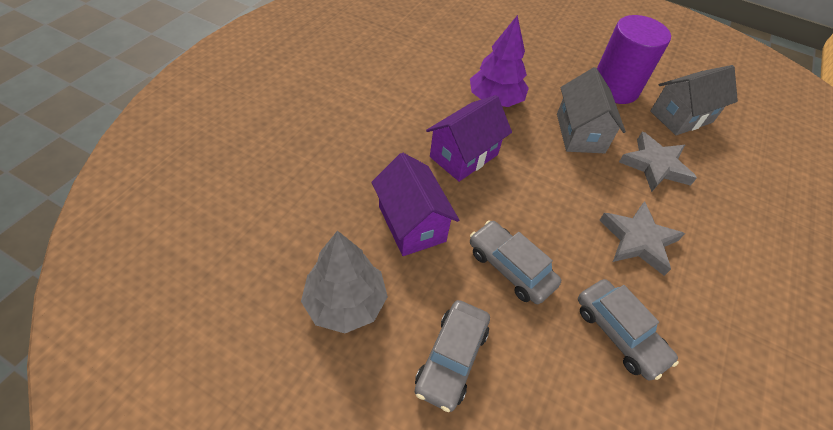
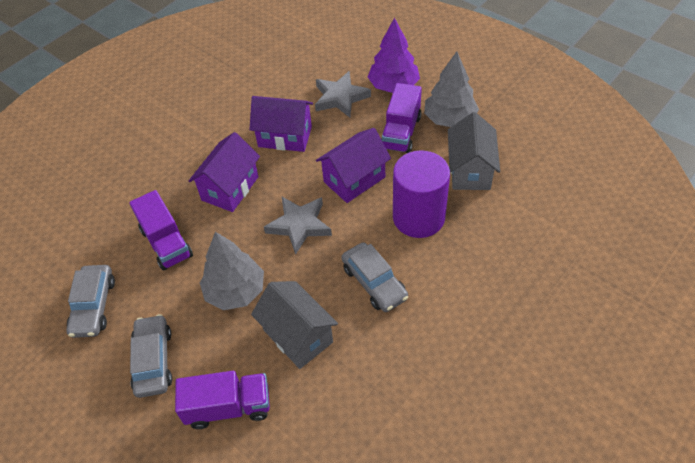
grey tree: [301,230,388,333] = 1 -> [200,232,264,310] [424,51,479,127] = 2
purple house: [371,153,459,256] [426,95,512,182] = 2 -> [189,132,260,212] [250,96,313,152] [316,128,391,203] = 3
purple truck: none = 0 -> [129,190,193,271] [175,371,270,429] [381,83,422,153] = 3

